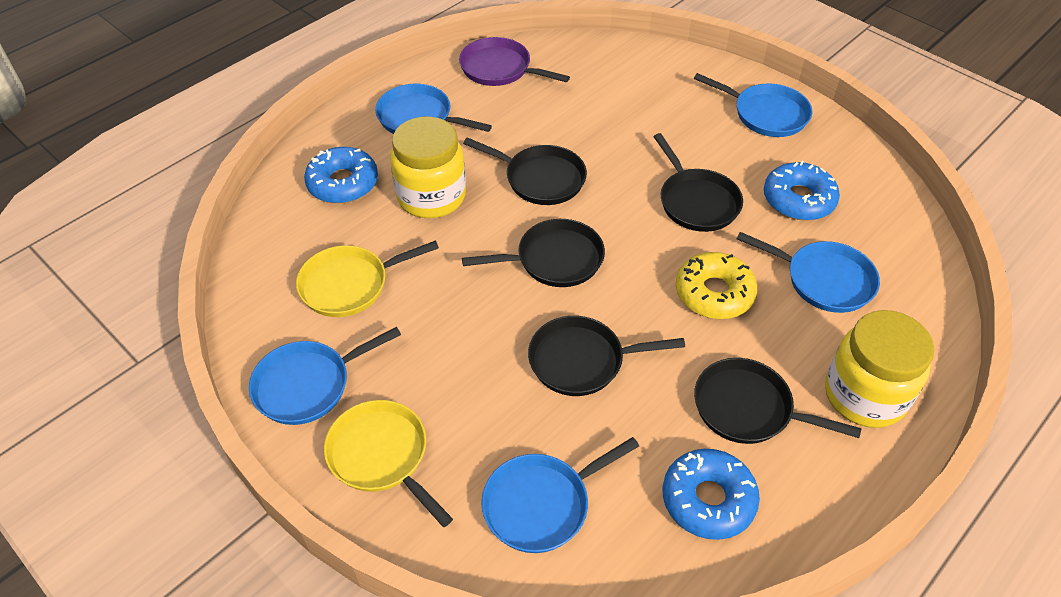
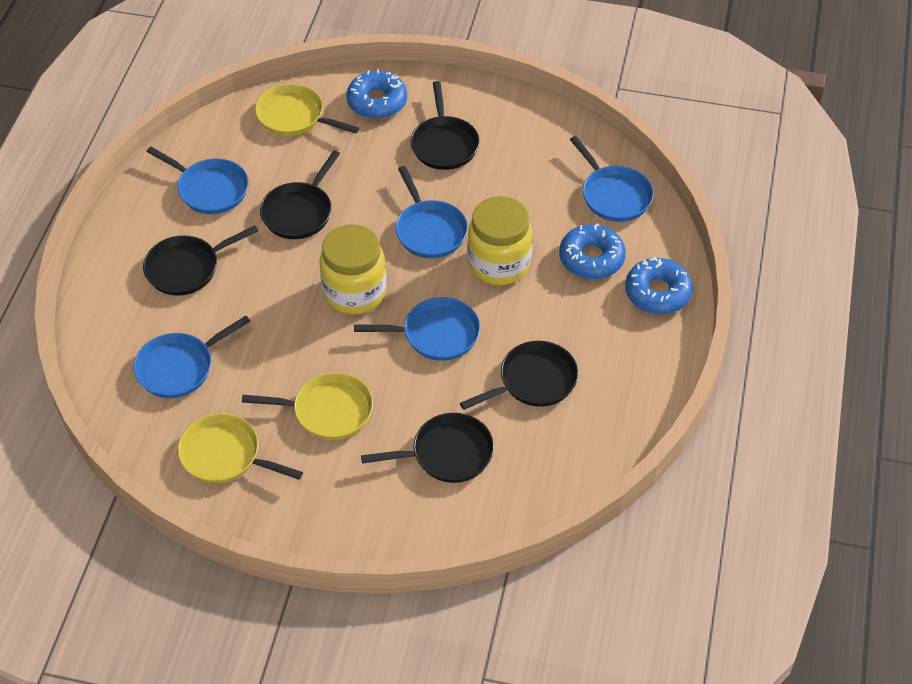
purple pan: [459,37,570,86] = 1 -> none = 0
yellow donut: [676,252,757,319] = 1 -> none = 0
yellow pan: [296,241,439,317] [324,400,453,527] = 2 -> [178,413,303,483] [242,372,373,440] [255,84,359,136] = 3

